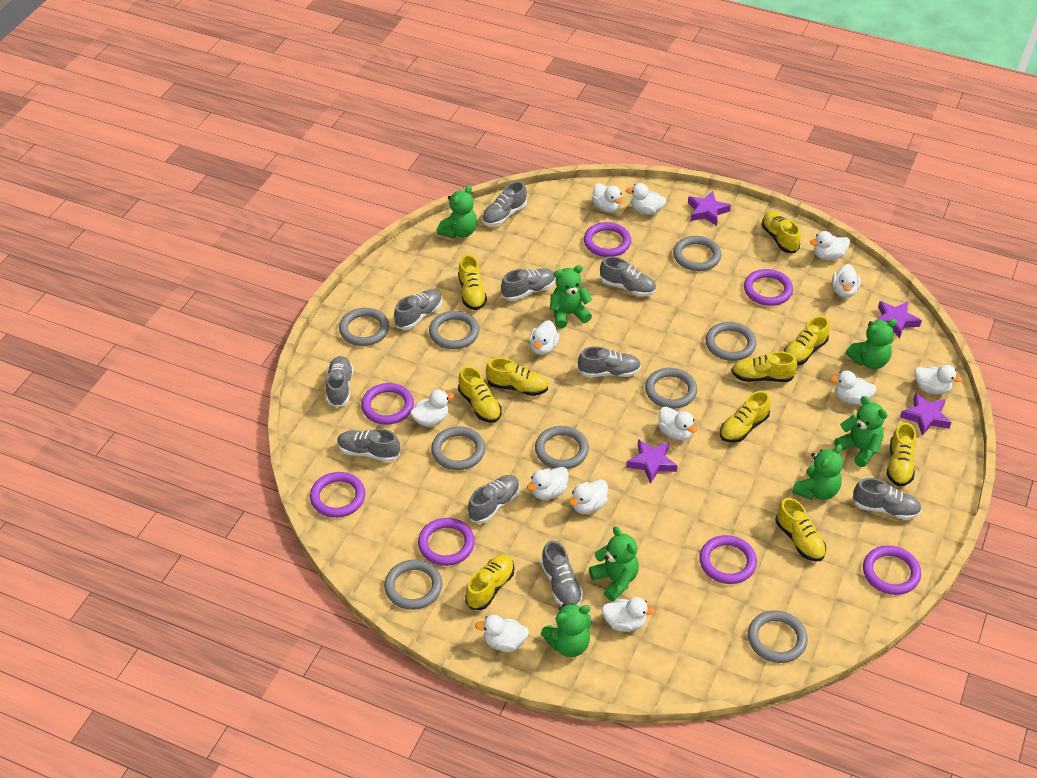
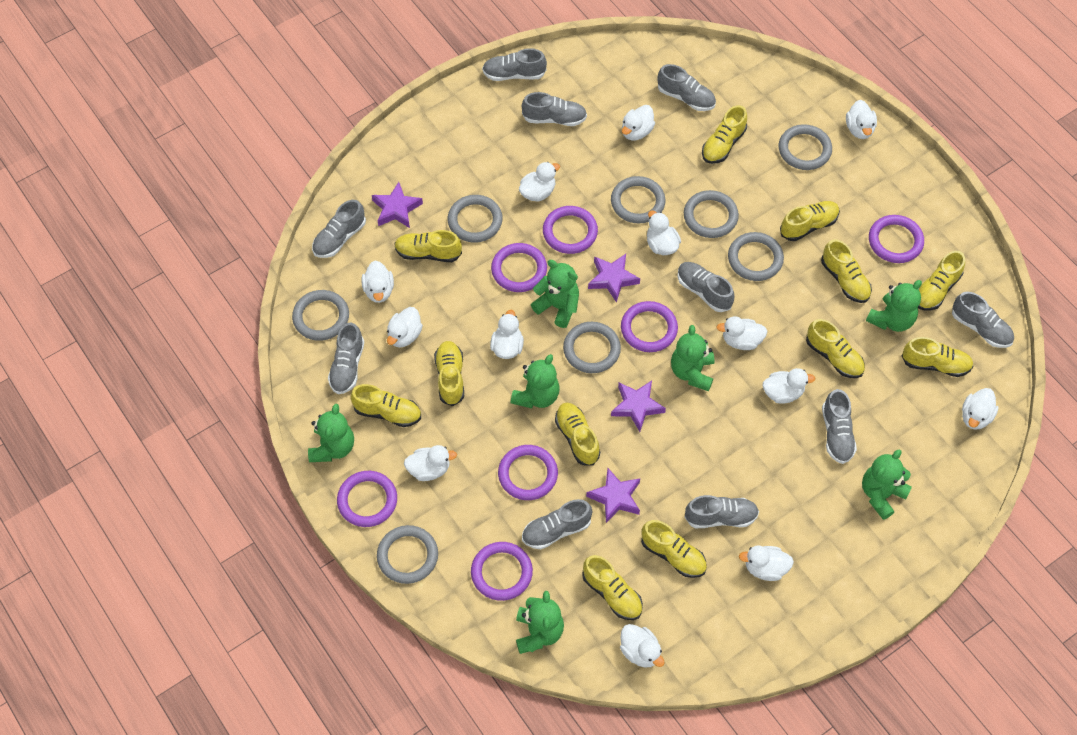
grey ring: [339,308,389,346] [384,560,442,610] [429,311,479,349] [431,426,485,470] [535,426,589,469] [645,368,697,409] [673,236,721,271] [706,322,756,361] [748,610,808,663] = 9 -> [292,290,349,341] [377,525,438,584] [448,195,503,242] [563,322,621,373] [611,176,666,223] [684,190,739,238] [728,232,784,281] [779,124,832,170] = 8
yellow shoe: [458,255,487,310] [458,366,502,423] [465,554,514,610] [486,358,548,396] [720,391,771,443] [731,352,797,382] [762,211,801,253] [776,498,826,562] [783,316,830,365] [886,422,916,486] = 10 -> [351,384,421,427] [394,230,462,262] [434,341,464,406] [555,403,600,466] [582,555,643,620] [641,520,707,578] [702,105,747,164] [780,201,840,241] [806,319,865,378] [821,239,872,303] [901,337,973,377] [918,251,965,310] = 12

